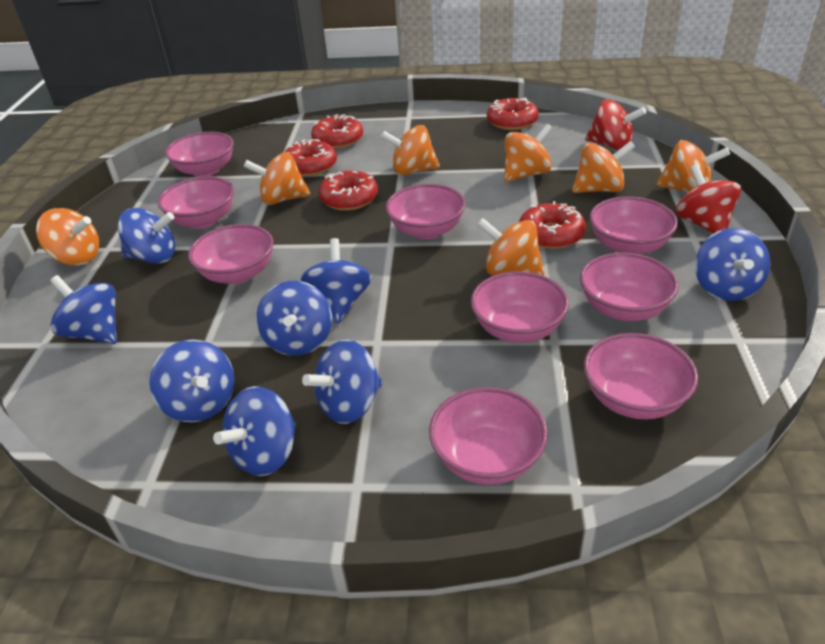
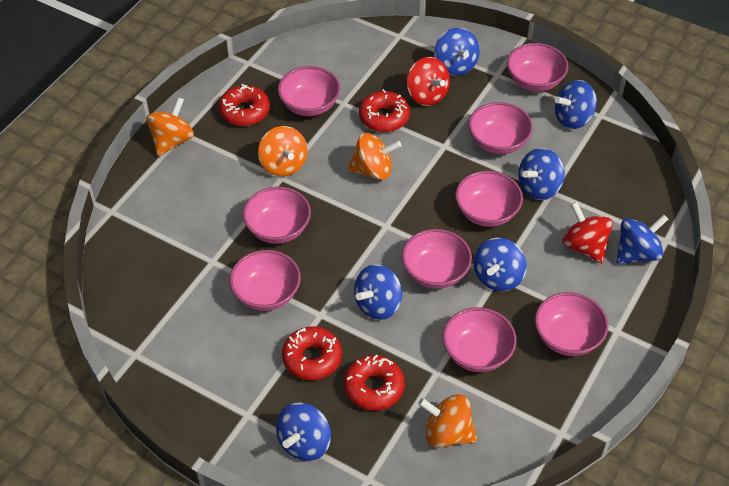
blue spinning top: [50,275,117,344] [118,208,175,264] [149,340,235,422] [213,386,296,476] [256,281,332,356] [300,238,372,324] [302,340,383,424] [695,228,770,301] = 8 -> [276,403,331,461] [354,264,402,320] [434,28,480,76] [473,238,527,291] [518,148,565,200] [555,80,597,129] [616,214,668,264] = 7
orange spinning top: [36,208,99,266] [244,152,310,205] [380,125,440,176] [477,218,544,276] [504,124,552,182] [572,141,635,193] [656,140,730,192] = 7 -> [146,97,194,156] [258,126,307,177] [348,133,402,180] [418,394,477,448] = 4
red donut: [285,139,337,177] [311,114,363,149] [318,170,378,211] [487,98,539,130] [519,201,586,249] = 5 -> [219,84,270,126] [282,326,342,380] [344,354,405,411] [359,89,410,132] = 4

